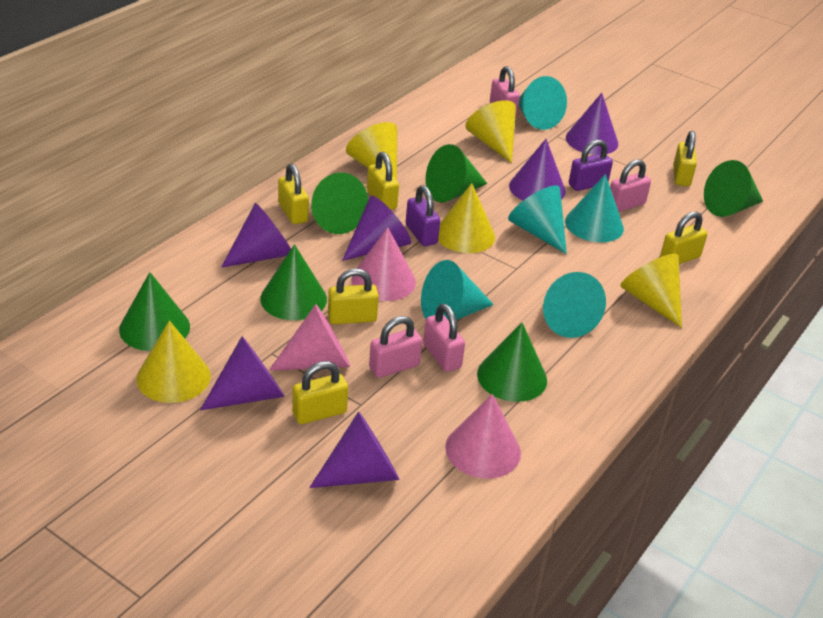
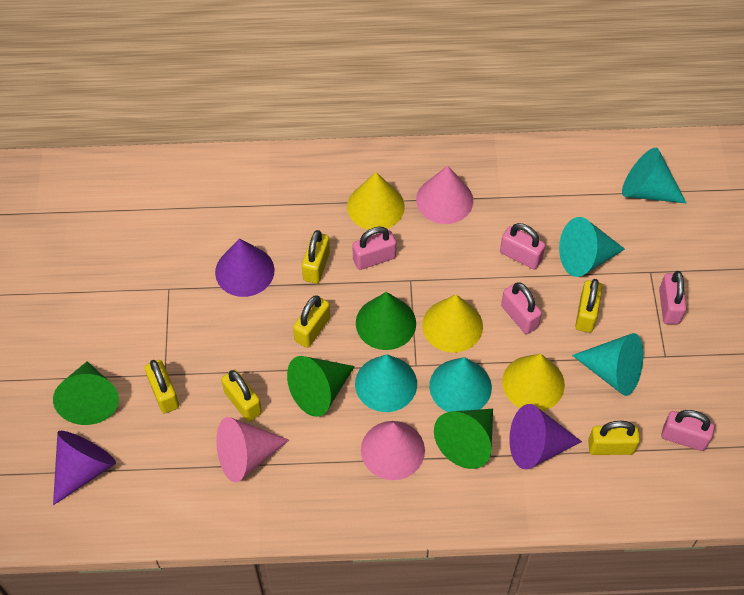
green cone: [119,272,190,351] [260,244,327,320] [311,173,368,234] [426,144,488,203] [477,322,547,402] [704,160,763,217] = 6 -> [53,361,119,425] [287,356,355,417] [356,292,416,350] [434,409,493,469] = 4
pink padlock: [369,316,422,378] [423,304,465,372] [490,66,520,117] [610,159,651,212] = 4 -> [352,227,396,270] [500,223,545,269] [501,282,542,334] [659,271,687,324] [661,410,715,451] = 5
purple cone: [200,336,285,411] [221,203,291,268] [309,411,400,488] [342,196,411,261] [509,139,566,200] [566,93,618,155] = 6 -> [53,431,116,505] [215,238,275,297] [509,404,582,469] = 3
purple padlock: [406,185,440,246] [569,140,613,191] = 2 -> none = 0
yellow cone: [137,321,211,403] [346,122,397,180] [438,183,495,253] [465,100,516,163] [620,254,682,328] = 5 -> [347,172,405,230] [422,294,483,353] [502,354,565,411] = 3

